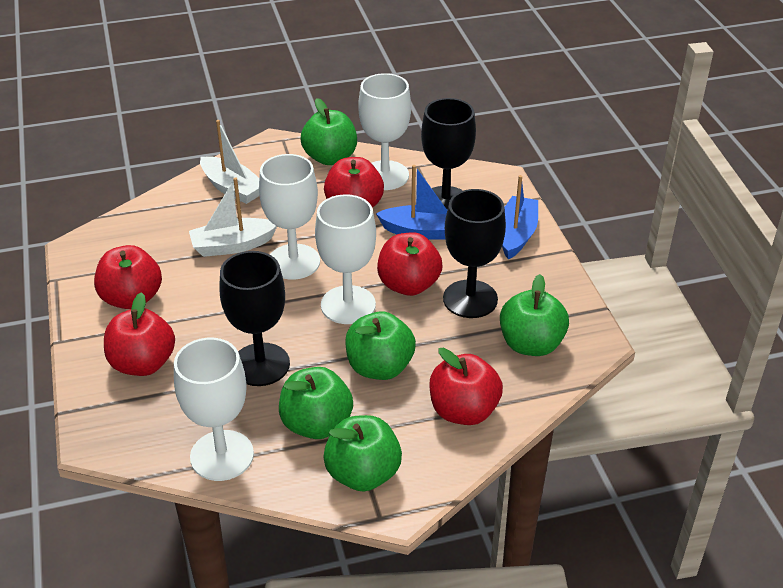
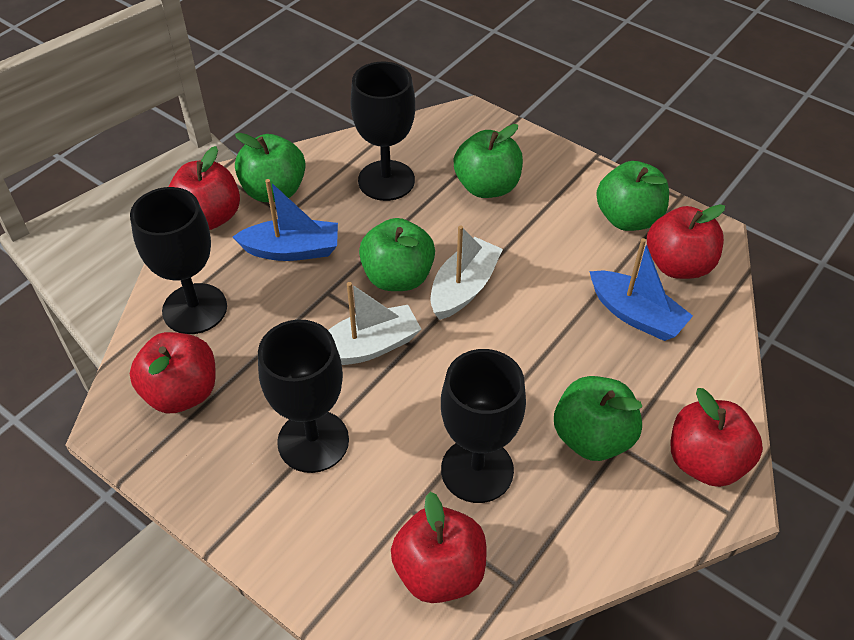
black goblet: [220,251,290,386] [421,98,476,209] [443,189,506,318] = 3 -> [130,187,227,334] [258,320,349,473] [350,62,415,201] [441,349,526,503] = 4
white goblet: [174,338,254,481] [259,154,320,280] [315,194,376,324] [358,73,411,190] = 4 -> none = 0

